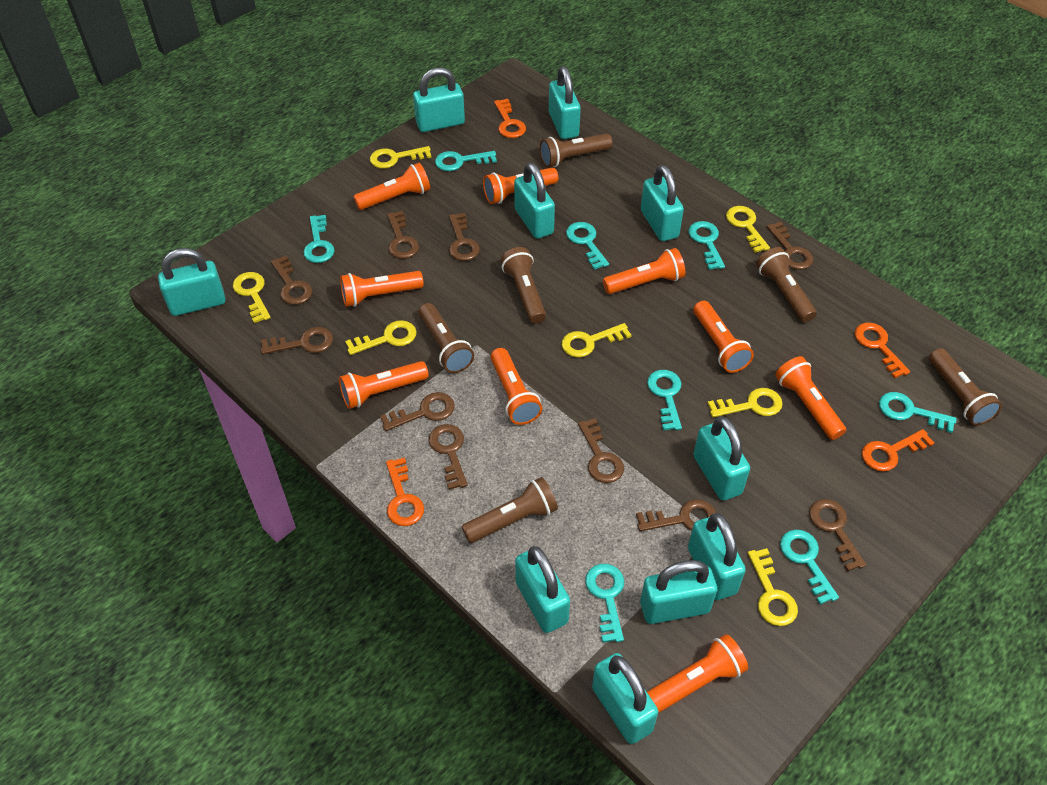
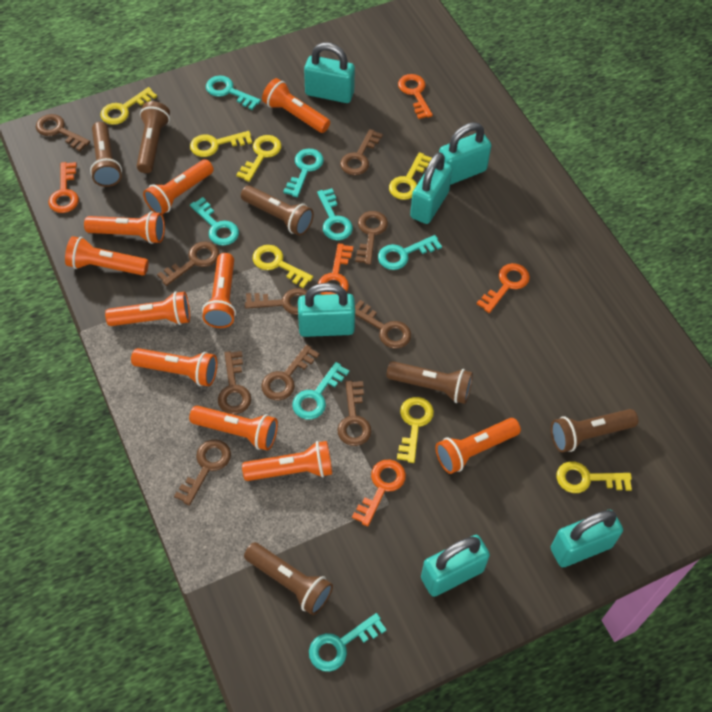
orange flashlight: [339,361,429,409] [340,271,424,307] [353,163,430,210] [483,167,558,204] [490,348,542,425] [603,248,685,294] [647,634,748,713] [693,301,754,373] [775,356,846,440] = 9 -> [65,236,149,276] [84,211,165,244] [105,291,190,326] [131,348,217,386] [143,159,214,214] [189,405,278,451] [202,253,236,328] [242,441,332,481] [262,78,330,133] [436,418,521,474] = 10
orange key: [386,457,424,526] [494,99,526,138] [855,323,910,378] [862,429,934,471] = 4 -> [49,162,79,213] [318,243,353,295] [352,459,406,527] [398,74,433,119] [477,263,530,313] = 5
turquoise key: [303,215,335,263] [435,151,497,171] [566,222,609,270] [585,564,624,643] [647,370,682,430] [688,221,725,270] [780,529,839,605] [879,392,957,433] = 8 -> [190,197,239,246] [206,75,261,110] [283,148,324,197] [292,362,349,420] [309,613,387,672] [317,188,353,240] [378,235,442,270] = 7
turquoise padlock: [158,248,226,316] [413,68,465,132] [514,163,555,239] [515,546,570,633] [549,66,581,139] [592,653,658,744] [640,560,717,624] [641,165,684,241] [688,513,746,600] [693,416,750,501] = 10 -> [298,283,355,337] [304,42,355,103] [410,152,452,224] [421,535,490,597] [439,122,491,185] [551,510,623,567] = 6

